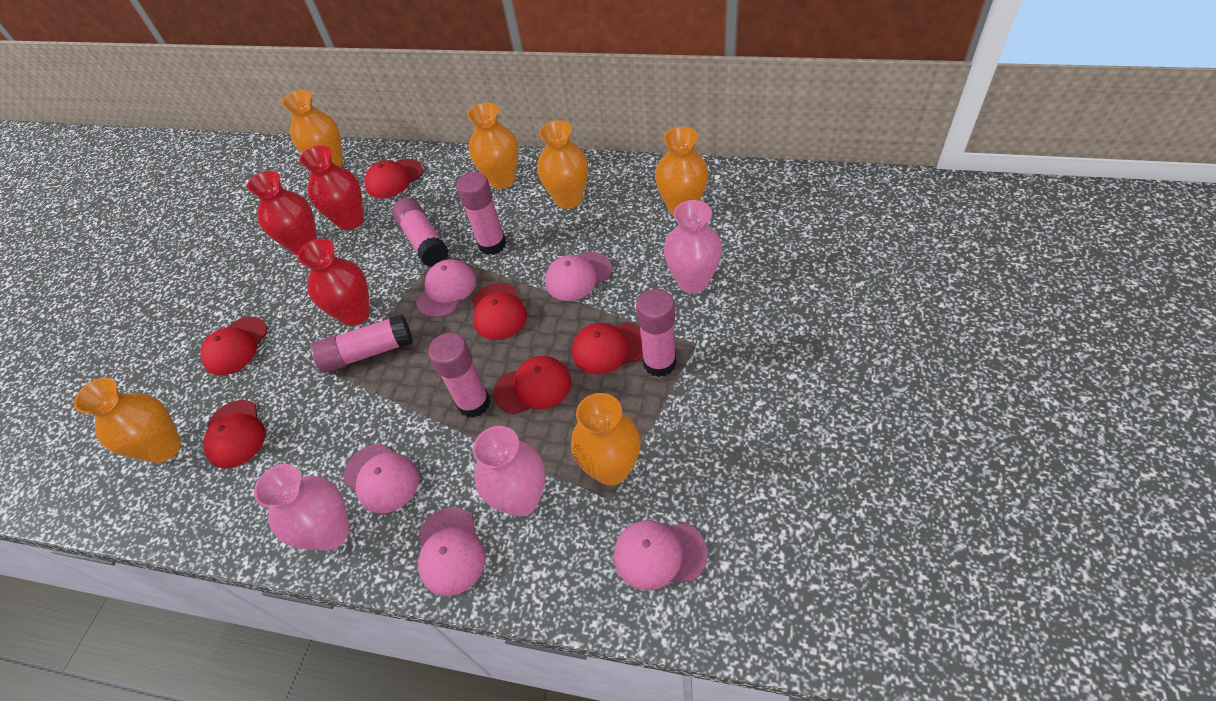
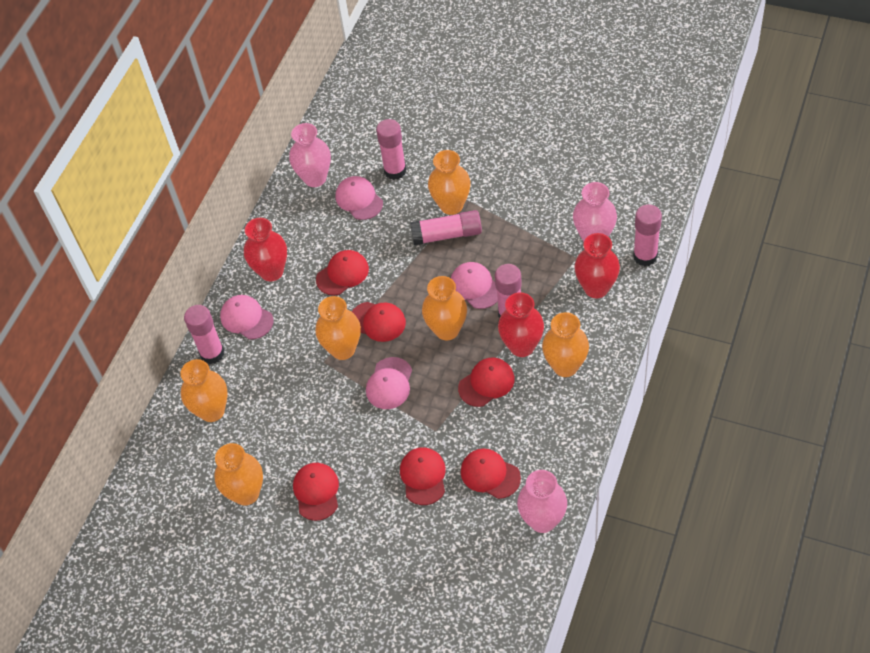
pink cap: [343,444,419,513] [416,259,476,318] [418,507,486,596] [545,251,612,301] [614,520,707,591] = 5 -> [220,295,273,340] [336,176,383,220] [366,357,412,409] [451,262,498,309] = 4

